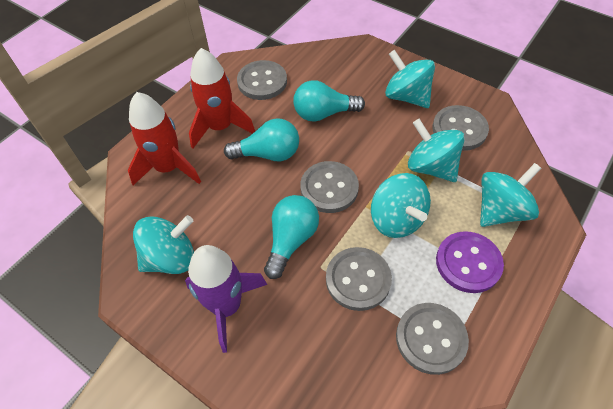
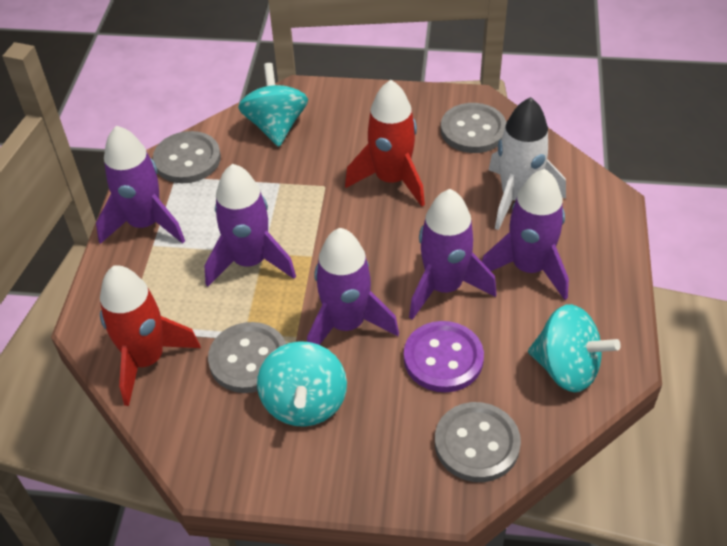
grey button: [237,60,287,100] [300,161,359,213] [326,247,392,311] [396,303,469,375] [432,105,489,151] = 5 -> [153,131,221,183] [208,322,286,393] [435,402,521,482] [441,103,506,153] = 4
purple rocket: [185,245,267,353] = 1 -> [96,125,185,244] [204,164,296,287] [307,228,399,345] [409,189,496,320] [482,169,569,300] = 5
turquoise light bulb: [224,118,299,161] [264,195,319,279] [293,80,365,122] = 3 -> none = 0
turquoise spinning top: [133,215,194,274] [371,173,431,238] [385,50,435,108] [408,119,465,182] [480,163,541,227] = 5 -> [238,63,308,147] [257,341,347,427] [528,304,621,393] = 3
white rocket: none = 0 -> [489,97,566,230] = 1

